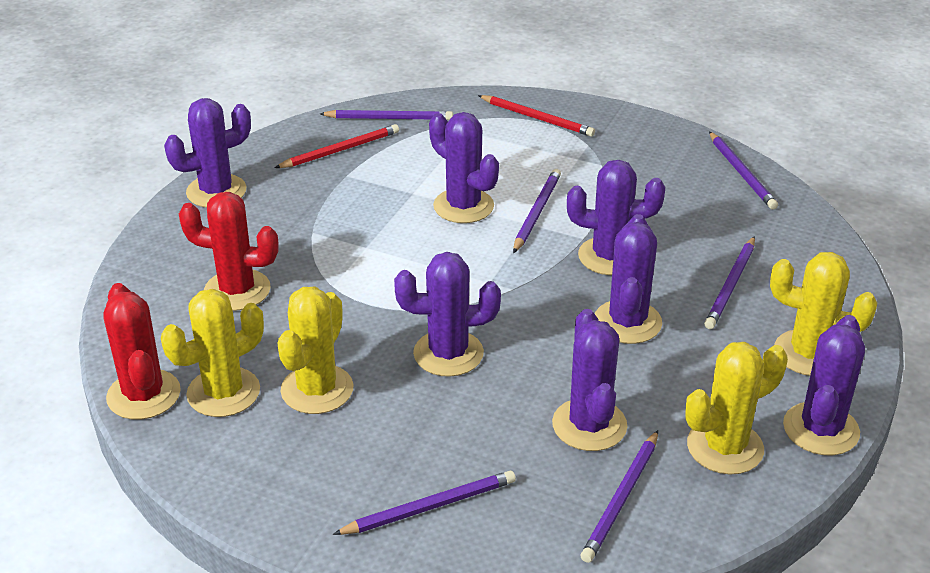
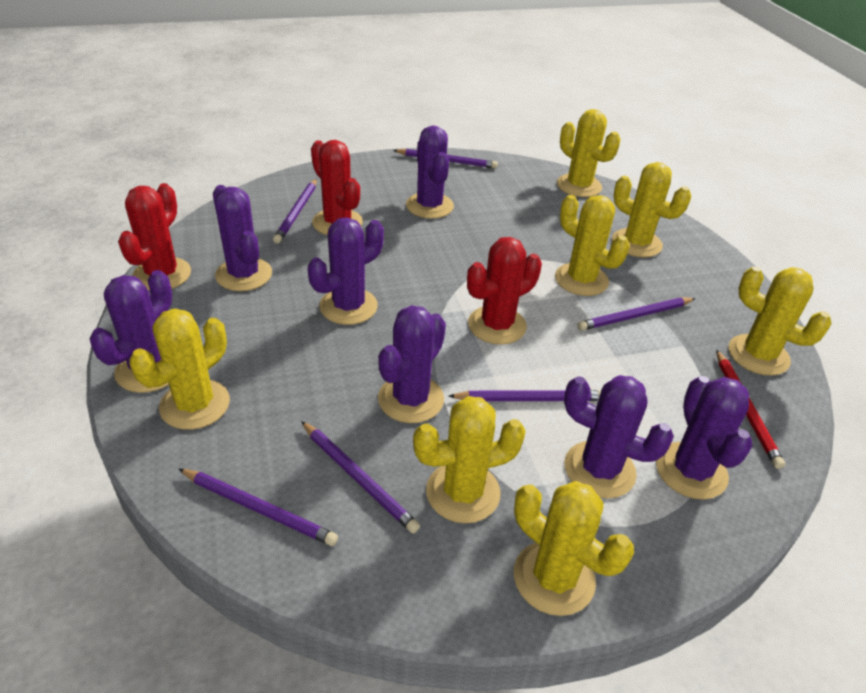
red cactus: [103,283,181,420] [179,192,279,311] = 2 -> [118,183,191,291] [311,140,363,235] [467,237,542,345] = 3
red pencil: [274,124,399,168] [478,95,595,137] = 2 -> [716,350,785,469] = 1
yellow cactus: [161,289,264,417] [277,287,354,414] [685,342,788,475] [770,252,877,376] = 4 -> [129,308,230,430] [413,396,526,523] [514,481,634,616] [555,195,629,296] [557,109,620,197] [612,162,691,258] [729,266,832,376] = 7

